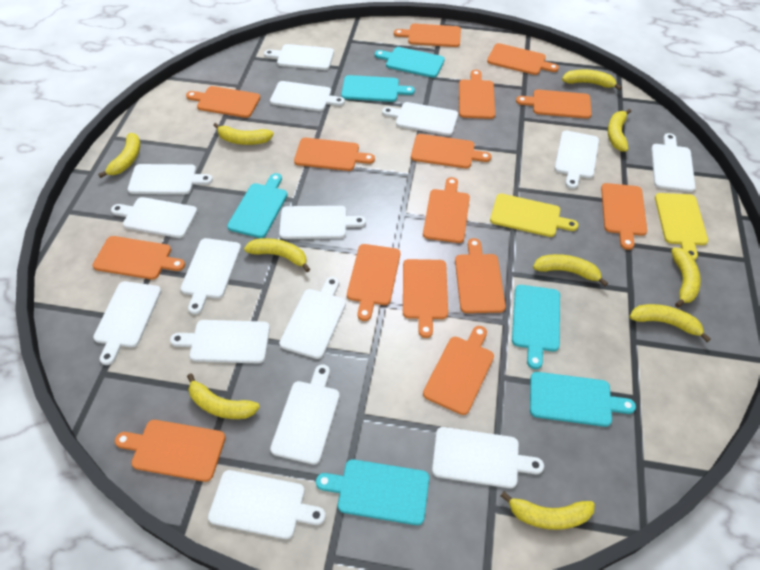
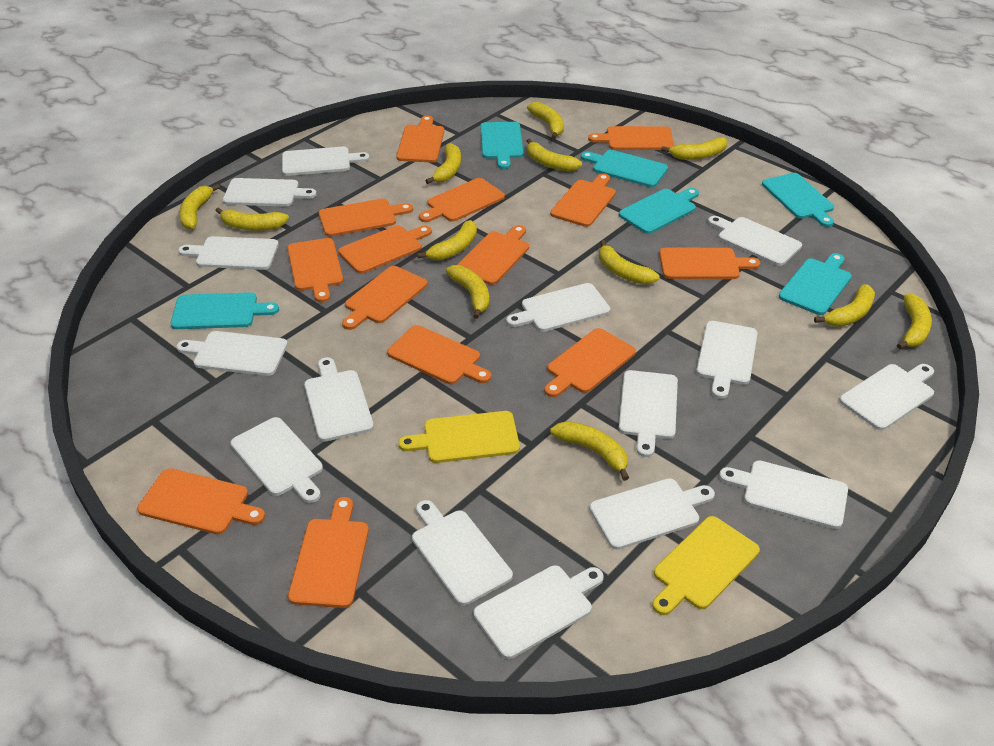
orange cutting board: [92,236,185,280] [115,420,226,482] [186,86,260,118] [294,138,375,171] [347,244,400,321] [394,24,461,47] [403,259,448,338] [411,134,491,168] [423,177,470,243] [423,326,494,415] [455,238,506,313] [459,70,495,119] [487,43,559,75] [516,90,592,119] [601,183,647,250] = 15 -> [137,468,265,534] [287,238,343,303] [288,497,369,608] [319,199,413,237] [338,225,432,274] [342,266,427,330] [387,325,491,384] [396,116,444,162] [419,178,505,222] [457,225,529,285] [544,328,636,397] [550,174,616,227] [588,126,674,150] [659,248,760,279] = 14
yellow banana: [98,133,140,178] [187,373,260,419] [213,123,274,145] [244,238,310,272] [501,492,595,530] [533,254,608,286] [562,69,622,90] [608,109,631,152] [629,304,711,342] [671,247,701,308] = 10 -> [179,184,220,230] [216,207,289,231] [417,220,477,261] [425,143,461,184] [446,265,489,319] [527,102,564,139] [527,139,582,172] [550,421,629,481] [599,240,660,285] [661,137,728,160] [814,284,875,327] [897,294,932,349] = 12

